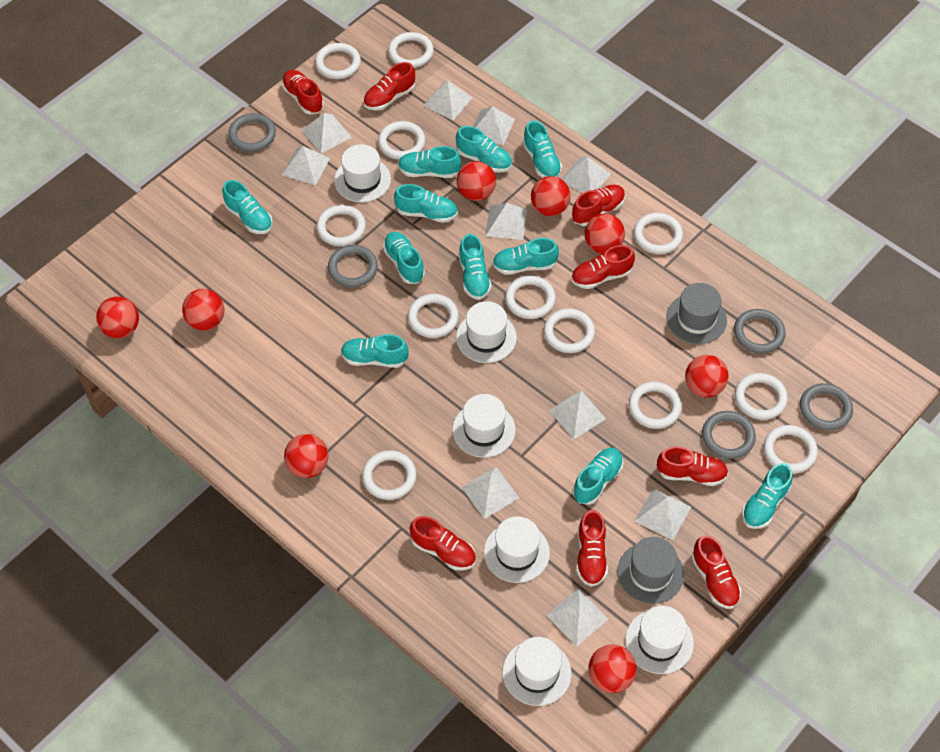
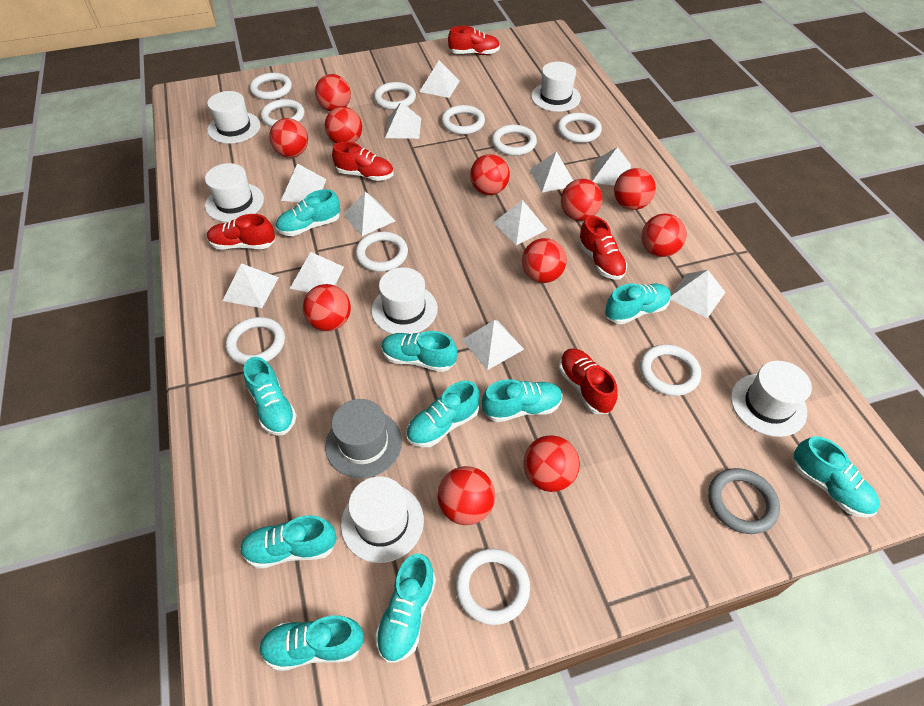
grey hat: [618,537,684,604] [666,283,727,344] = 2 -> [325,399,402,479] = 1
grey ring: [228,113,276,152] [328,245,378,287] [702,411,756,459] [734,309,786,353] [800,383,853,431] = 5 -> [708,468,780,534] = 1
red ball: [96,297,139,338] [182,289,225,331] [284,434,328,478] [457,161,496,201] [531,176,570,216] [585,213,625,254] [589,645,637,693] [685,355,729,398] = 8 -> [269,118,308,158] [303,284,351,331] [315,74,351,111] [325,107,362,143] [438,466,495,525] [470,154,510,195] [522,238,567,283] [523,435,580,492] [561,179,603,221] [614,168,656,210] [642,213,686,257] = 11
red shoe: [282,70,324,114] [363,62,415,110] [410,516,476,571] [571,245,635,289] [572,185,625,226] [577,510,608,587] [657,447,728,486] [691,535,741,609] = 8 -> [207,214,275,250] [332,142,393,181] [448,26,500,55] [559,348,618,414] [578,216,627,280] = 5
turquoise shoe: [222,180,273,234] [341,334,409,368] [383,232,425,284] [394,184,458,223] [398,146,461,178] [456,126,512,172] [459,234,492,300] [492,238,559,275] [523,120,562,178] [573,448,623,505] [742,463,793,529] = 11 -> [240,515,337,569] [244,357,297,436] [259,616,364,671] [276,189,340,236] [375,554,436,663] [381,331,457,372] [406,381,480,447] [482,379,563,422] [605,283,671,324] [793,436,880,518] = 10
white pyramid: [282,146,330,185] [302,113,352,153] [423,80,473,120] [461,467,519,519] [473,106,515,145] [485,203,527,240] [546,589,608,647] [549,391,606,440] [562,157,611,193] [635,488,691,541] = 10 -> [222,263,279,308] [281,163,326,202] [290,252,344,292] [343,191,395,236] [385,102,421,139] [419,61,460,98] [462,320,524,370] [493,200,547,245] [530,151,573,193] [592,147,631,186] [670,270,726,318] = 11
white ring: [315,43,361,79] [317,205,366,246] [362,450,417,500] [378,121,426,160] [388,32,434,68] [408,294,459,338] [505,276,556,319] [544,309,595,353] [629,382,682,429] [634,213,683,254] [735,373,788,420] [764,425,818,474] = 12 -> [225,317,285,365] [250,73,292,100] [261,99,304,127] [355,232,408,272] [374,82,416,110] [441,105,485,135] [455,549,530,625] [492,125,537,156] [557,113,602,143] [640,344,701,396] = 10

